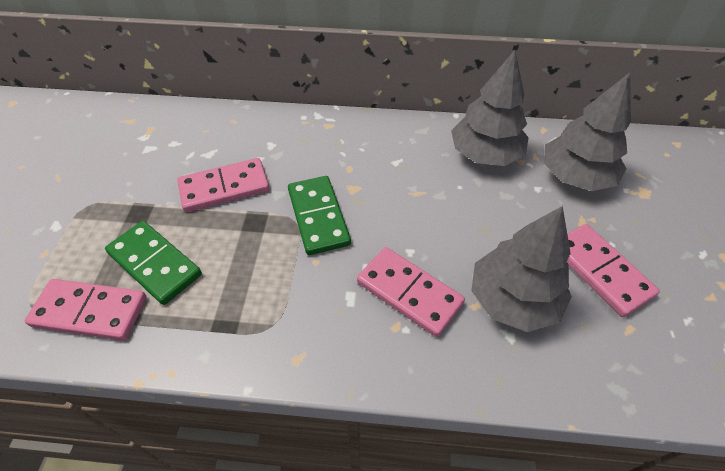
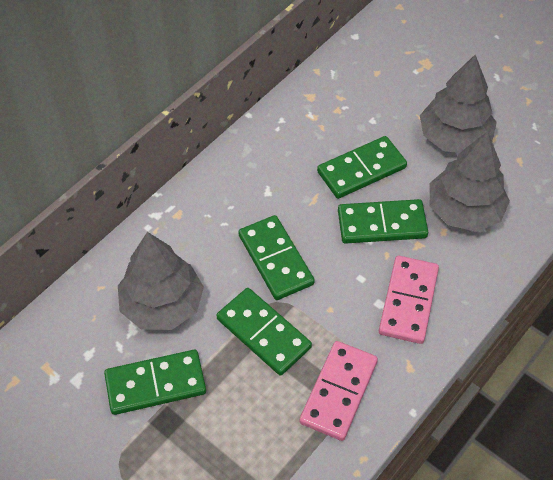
green domino: [105,221,202,305] [288,176,351,255] = 2 -> [104,350,206,415] [217,288,312,376] [238,215,315,300] [317,136,407,199] [338,199,428,244] = 5
pink domino: [25,279,147,341] [177,158,269,212] [357,247,465,337] [567,224,660,317] = 4 -> [299,341,378,441] [379,256,439,344] = 2

